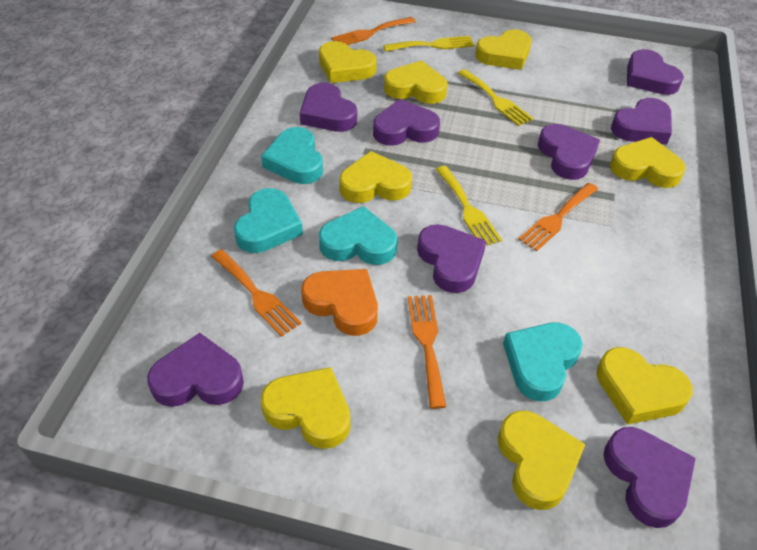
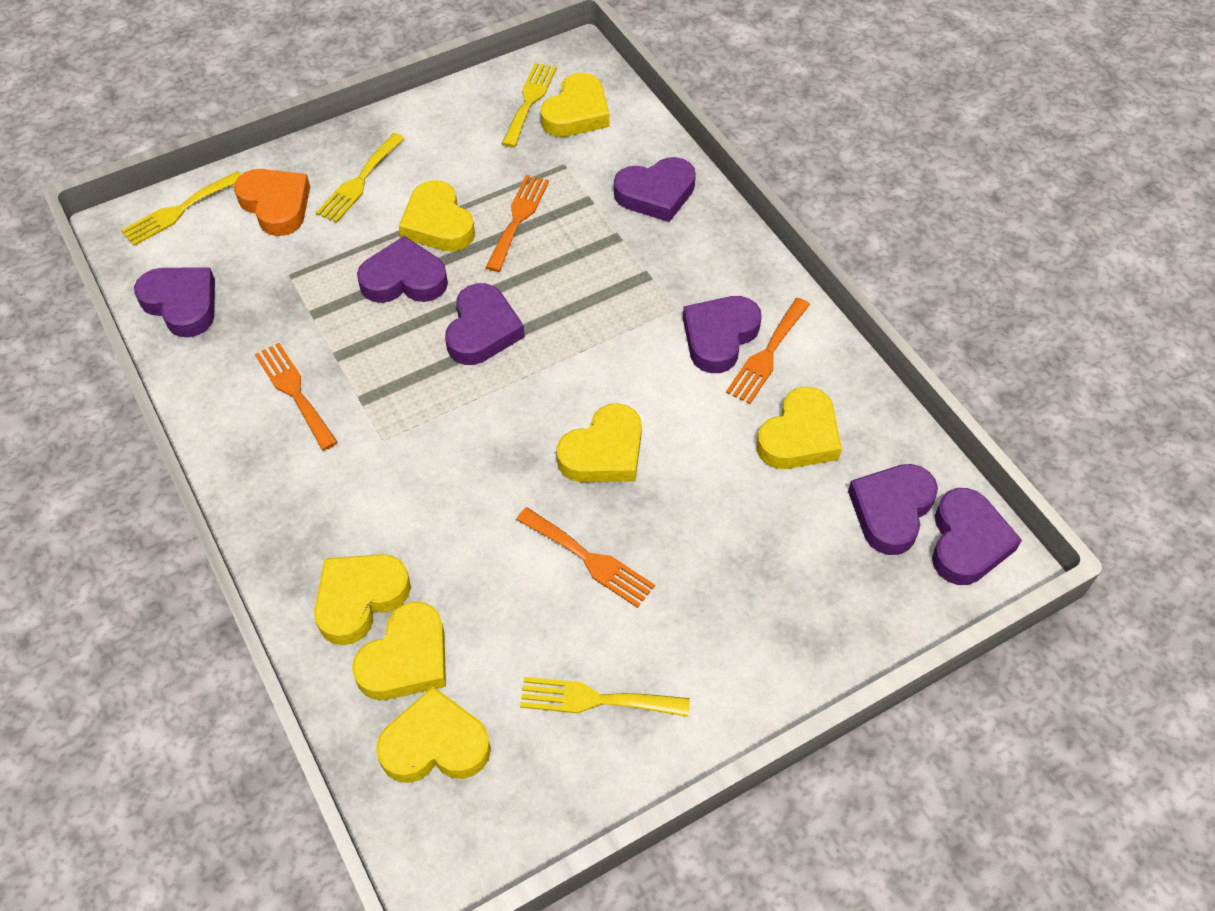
purple heart: [147,333,244,407] [300,83,357,132] [373,99,440,146] [417,224,486,293] [538,124,600,180] [603,427,696,528] [611,98,672,144] [627,49,684,95] = 8 -> [134,267,215,337] [357,236,448,303] [445,283,525,365] [614,157,696,222] [683,296,762,373] [848,464,938,555] [932,488,1022,585] = 7
turquoise heart: [234,188,303,253] [261,127,323,184] [319,206,397,265] [503,323,583,401] = 4 -> none = 0
yellow fork: [383,36,475,52] [436,166,502,246] [458,69,533,126] = 3 -> [121,171,242,246] [316,133,405,223] [502,63,557,147] [520,677,690,717] = 4
yellow heart: [261,367,350,449] [319,41,377,83] [339,151,412,203] [384,60,447,104] [476,29,532,70] [498,411,586,510] [597,347,693,425] [610,137,686,188] = 8 -> [314,554,411,645] [352,602,446,700] [376,686,491,783] [399,180,475,252] [540,73,610,137] [556,403,642,482] [756,387,842,469] = 7

